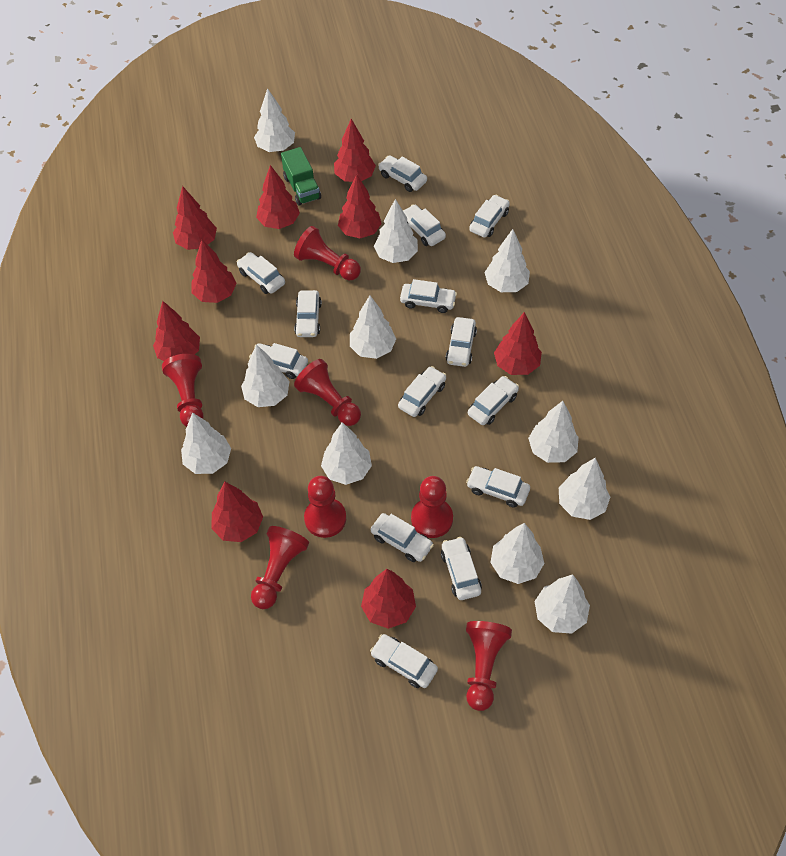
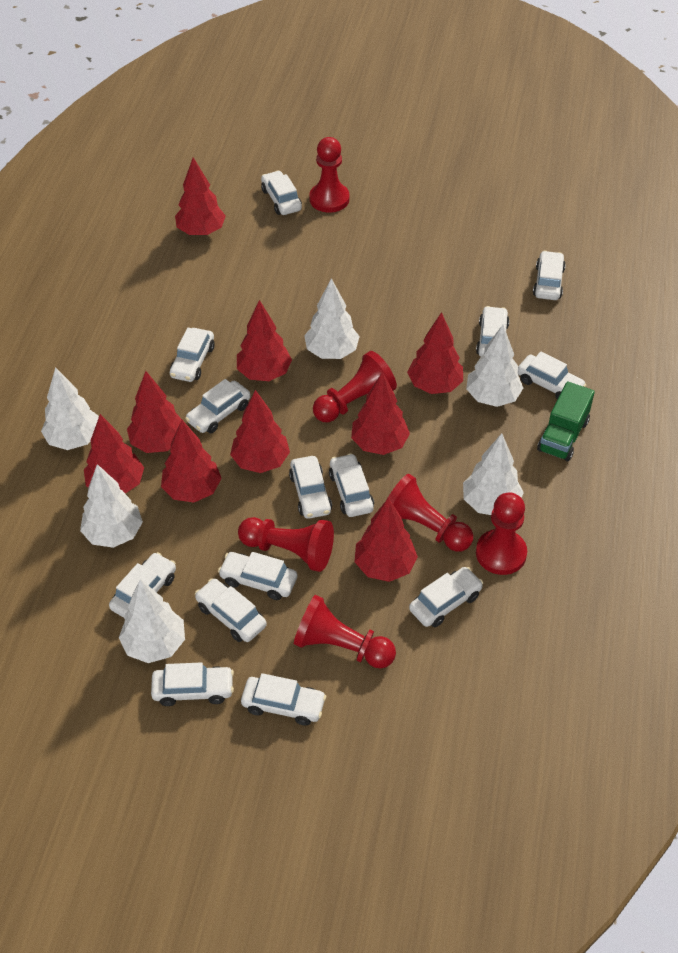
red pawn: [162,354,204,427] [251,526,309,609] [294,226,361,281] [294,359,361,426] [304,476,346,538] [411,476,453,538] [466,621,512,711] = 7 -> [238,517,334,572] [294,595,396,669] [309,137,349,213] [313,351,397,422] [387,474,473,552] [476,493,527,575] = 6
white tree: [181,412,231,474] [241,344,290,407] [254,88,295,152] [321,422,372,485] [350,295,396,359] [374,199,418,263] [484,229,530,292] [490,523,544,584] [528,401,579,463] [535,574,590,634] [559,458,610,520] = 11 -> [41,367,99,450] [80,464,143,548] [119,579,185,663] [304,278,360,359] [463,433,524,515] [466,325,523,407] = 6

